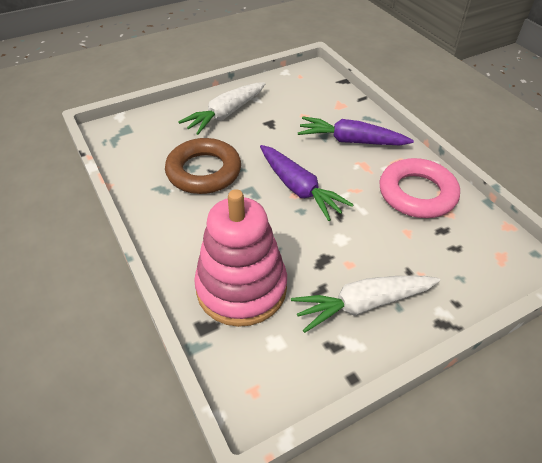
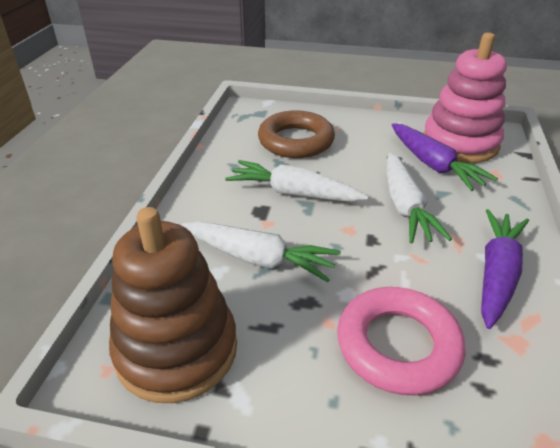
brown stacking toy: none = 0 -> [109,207,237,403] = 1
white carrot: [178,82,266,135] [291,276,440,333] = 2 -> [182,221,341,282] [225,160,368,202] [387,153,452,243] = 3

